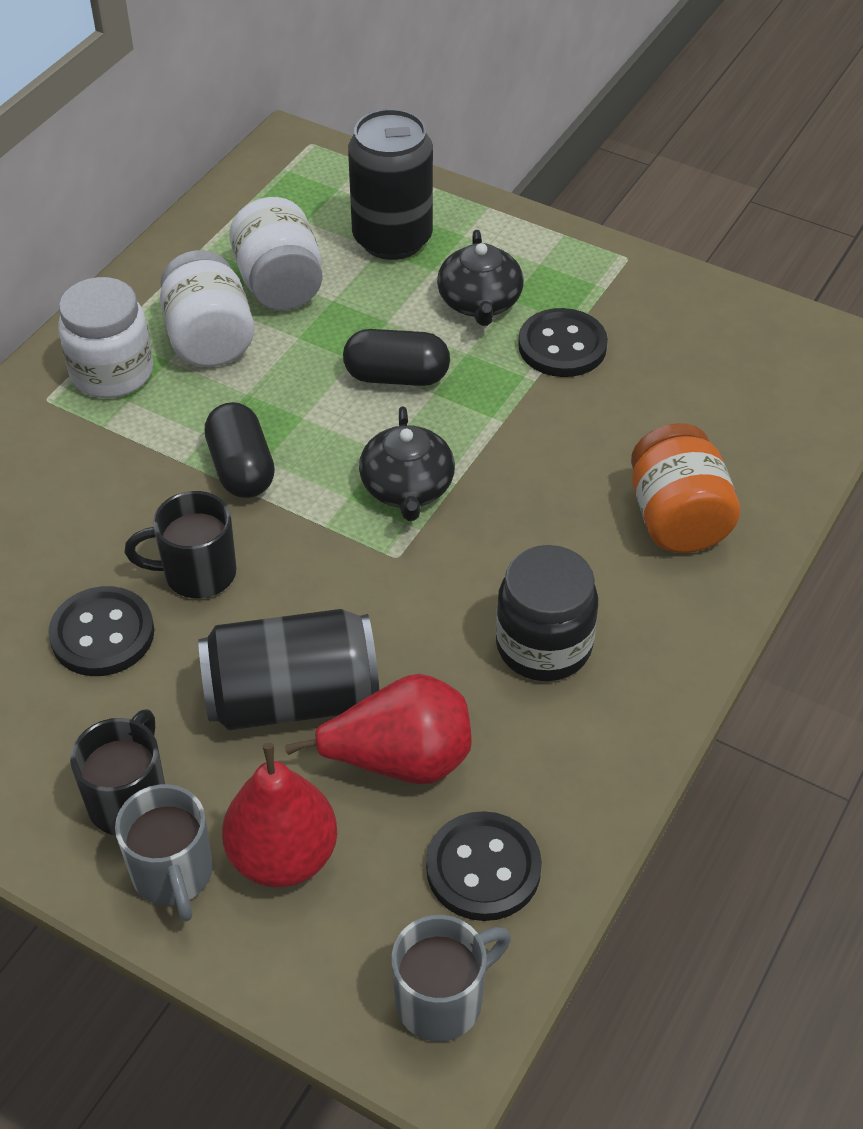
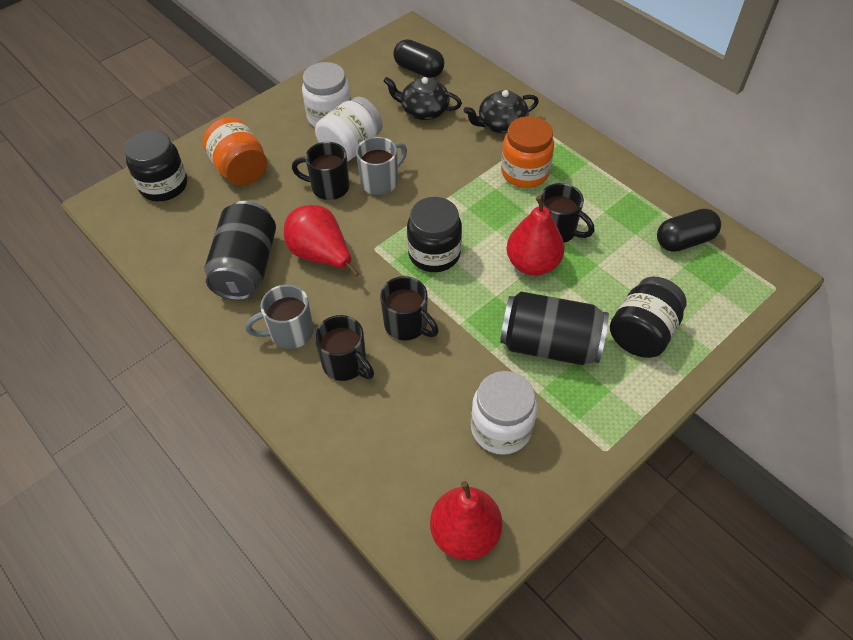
black button: [48,586,154,676] [426,811,542,921] [518,308,608,377] = 3 -> none = 0
black jar: [496,545,598,681] = 1 -> [124,130,187,201] [407,197,462,272] [610,277,686,358] = 3
black mug: [70,709,165,835] [125,491,237,598] = 2 -> [292,142,350,200] [314,315,374,381] [380,276,439,341] [540,183,594,243] = 4
orange jar: [631,423,740,553] = 1 -> [203,117,267,186] [501,116,554,188] = 2
red pear: [222,743,337,887] [285,674,472,784] = 2 -> [284,205,359,277] [430,481,502,560] [506,196,565,276] = 3

